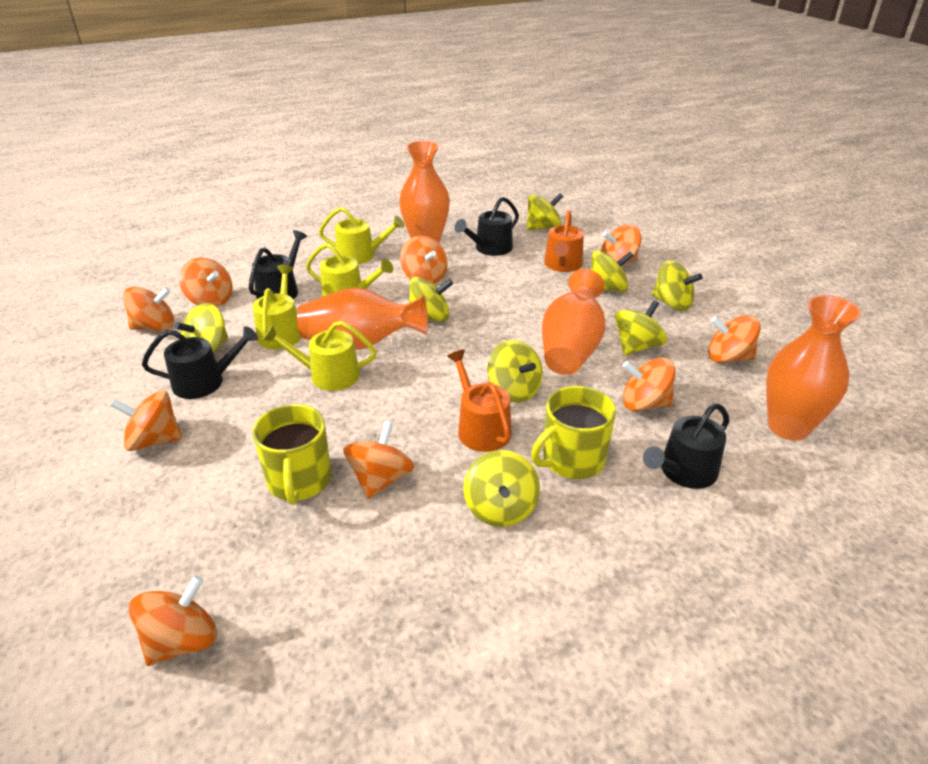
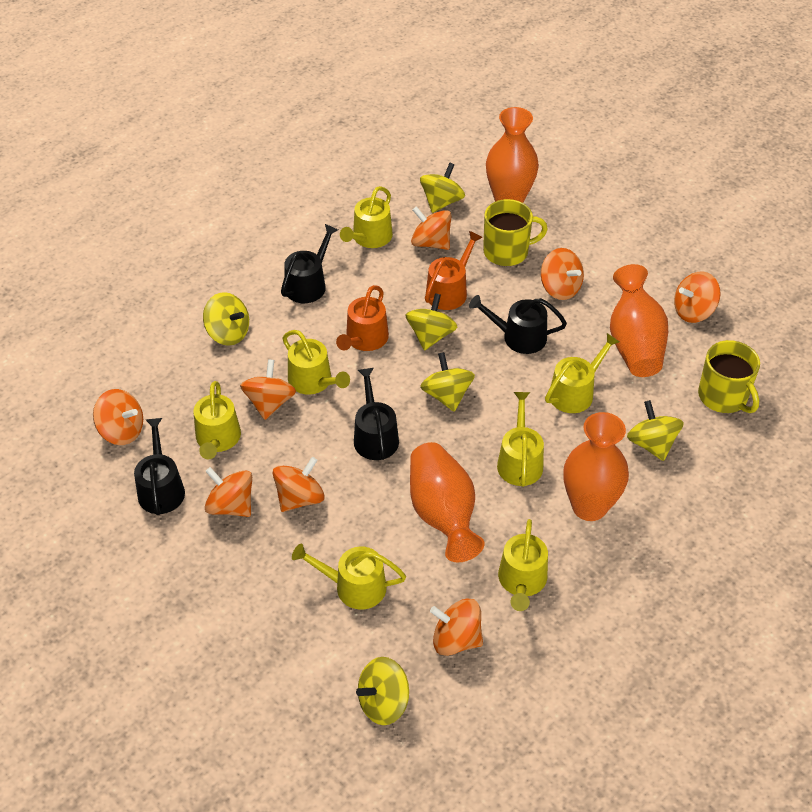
orange spinning top: [110,390,182,451] [123,287,174,331] [129,575,217,666] [179,258,233,307] [343,421,414,499] [400,236,448,284] [601,224,641,266] [623,357,676,411] [708,315,760,363] = 9 -> [93,389,143,445] [205,467,252,517] [240,359,296,420] [272,457,325,512] [411,206,451,250] [430,598,483,656] [541,248,584,300] [674,272,721,323] = 8
yellow spinning top: [174,303,228,353] [409,277,453,322] [463,450,540,527] [487,340,543,402] [526,193,563,230] [591,250,634,292] [615,301,667,356] [652,260,702,311] = 8 -> [203,292,249,346] [356,657,409,725] [405,293,457,351] [420,162,465,213] [420,352,475,412] [627,400,684,461] = 6
yellow watering can: [252,265,302,349] [262,321,377,391] [306,243,393,297] [319,207,405,264] = 4 -> [193,381,241,460] [282,330,350,395] [292,544,406,610] [340,186,393,248] [497,392,544,487] [498,519,548,611] [545,333,619,413] = 7

